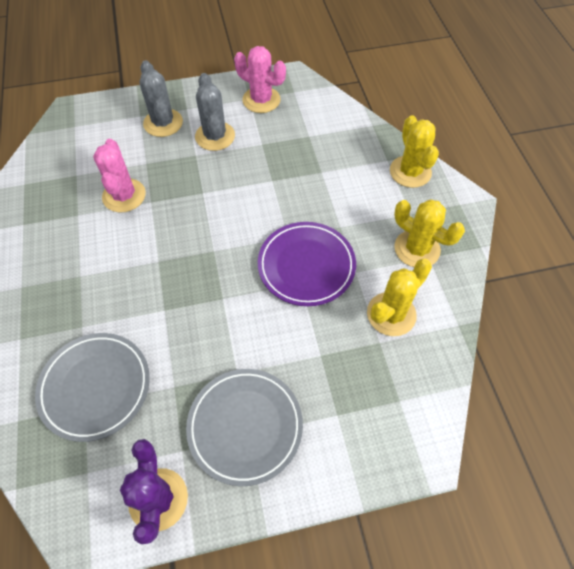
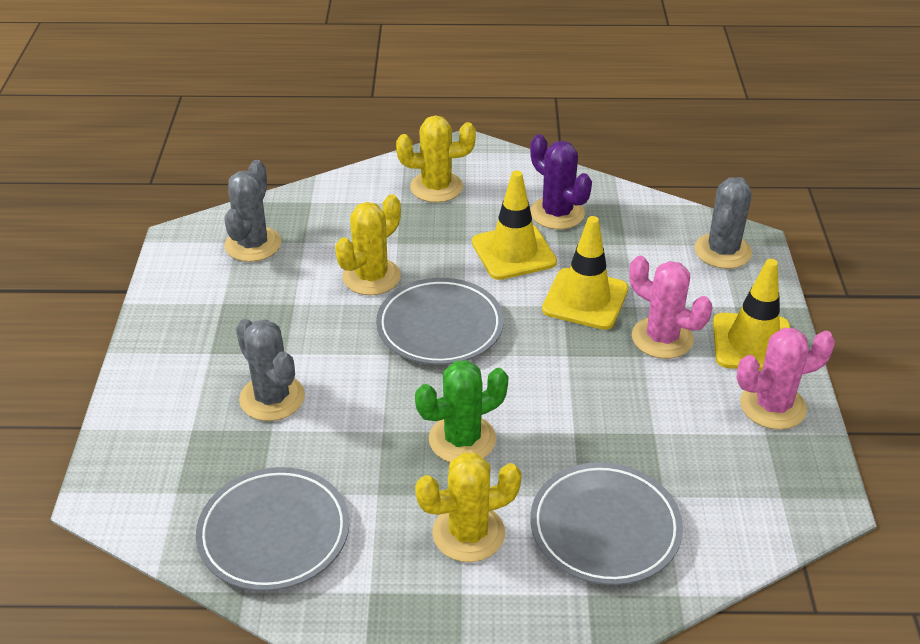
green cactus: none = 0 -> [415,360,508,462] = 1
grey cactus: [140,60,183,137] [195,73,235,151] = 2 -> [224,160,281,262] [236,319,305,421] [694,177,752,269] = 3
grey plate: [35,333,150,442] [186,369,303,486] = 2 -> [196,467,349,591] [376,278,504,365] [530,462,683,585] = 3
purple plate: [258,222,356,306] = 1 -> none = 0
yellow traffic cone: none = 0 -> [472,170,557,280] [542,216,628,330] [713,259,791,371] = 3

